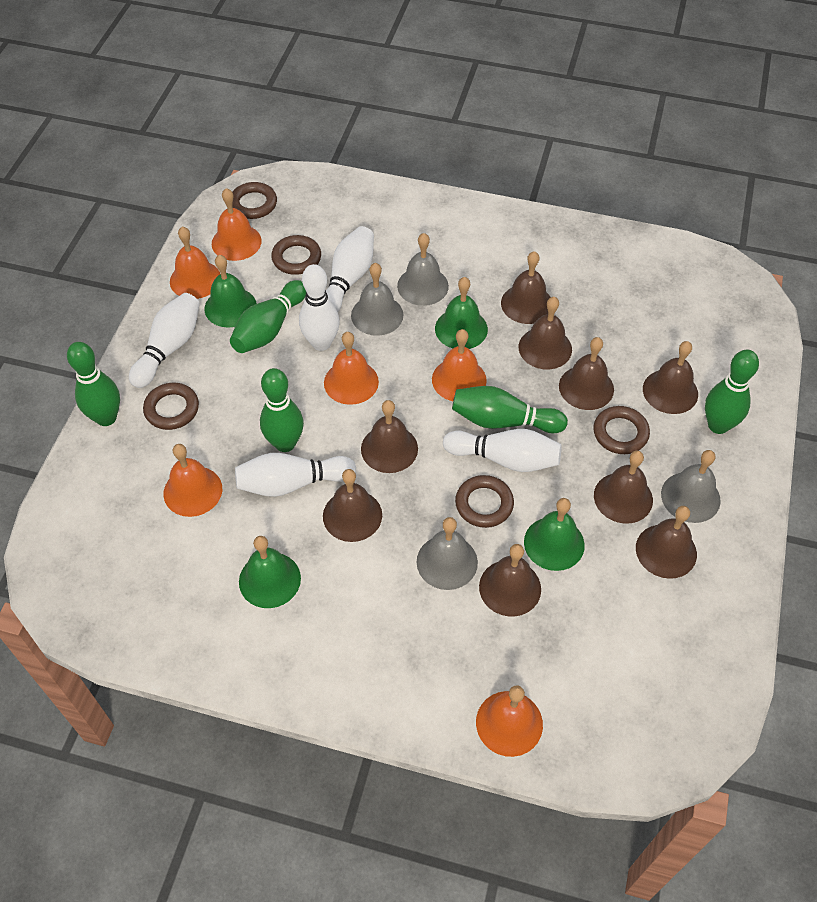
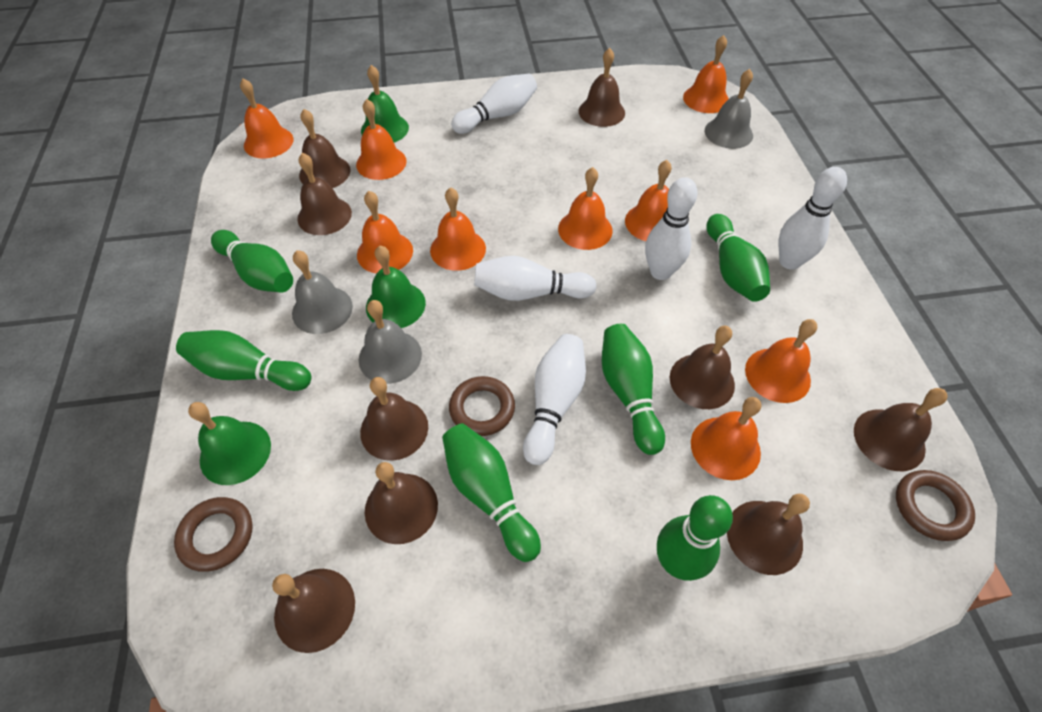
brown ring: [143,383,199,430] [232,182,277,219] [271,235,321,275] [455,475,514,528] [593,406,650,454] = 5 -> [174,497,253,571] [449,376,515,436] [896,470,975,541] = 3
green bell: [205,255,257,328] [239,536,301,608] [435,277,488,349] [524,498,585,571] = 4 -> [188,402,271,485] [361,65,409,143] [366,246,426,328] = 3
green bowling pin: [67,342,120,426] [230,280,306,353] [260,368,304,452] [452,386,568,433] [705,350,759,434] = 5 -> [176,330,311,391] [211,230,293,293] [442,424,541,562] [602,324,665,455] [657,495,733,581] [706,214,770,302] = 6
grey bell: [351,263,404,336] [397,233,449,306] [417,517,478,590] [661,450,721,523] = 4 -> [292,250,353,334] [359,300,422,384] [705,69,753,149] = 3
orange bell: [164,444,222,517] [170,226,220,299] [212,188,262,261] [324,332,379,405] [432,329,487,401] [476,686,543,757] = 6 -> [240,78,293,158] [356,99,407,180] [357,191,413,274] [430,187,486,271] [558,167,613,250] [625,160,672,241] [683,35,729,113] [691,397,761,480] [745,319,817,403] = 9

